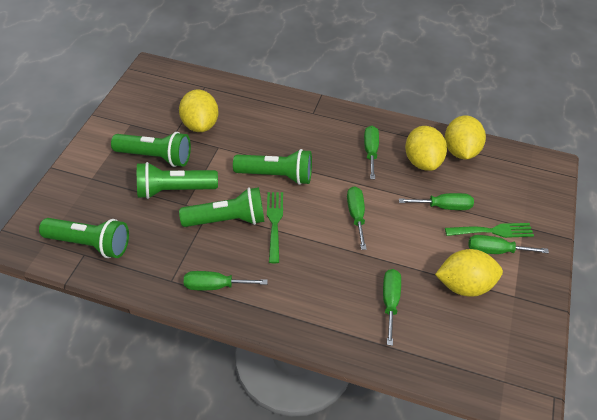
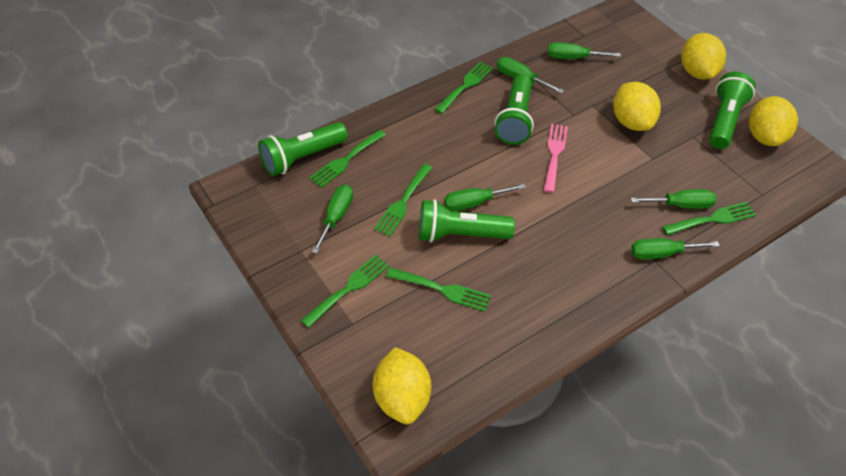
green flashlight: [39,218,129,258] [111,132,191,167] [137,162,218,199] [179,187,264,227] [233,149,312,185] = 5 -> [258,122,348,176] [419,199,515,243] [495,75,534,145] [709,72,755,149] = 4
green fork: [267,192,283,263] [445,223,534,238] = 2 -> [301,255,389,328] [309,130,386,188] [374,164,432,236] [386,267,491,312] [435,62,493,114] [663,202,756,235] = 6
pink fork: none = 0 -> [544,124,568,193] = 1

